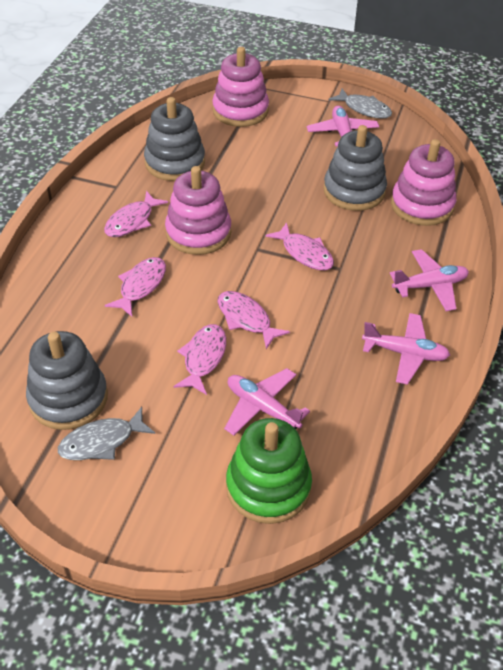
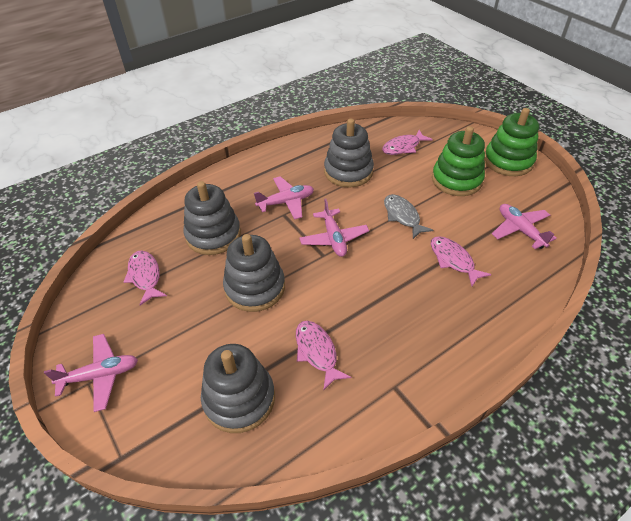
green stacking toy: [226,418,312,524] = 1 -> [432,126,485,196] [484,108,539,176] = 2
grey fish: [58,407,155,460] [329,89,392,119] = 2 -> [384,194,433,239] = 1
grey stacking toy: [26,331,108,430] [144,97,205,181] [323,125,387,211] = 3 -> [183,181,241,255] [201,344,275,433] [223,234,285,312] [324,119,374,188] = 4
pink fish: [104,191,168,237] [105,257,166,316] [174,324,226,395] [217,291,290,349] [265,222,334,270] = 5 -> [124,251,167,305] [296,321,351,391] [382,130,433,155] [431,236,491,286] = 4
pink stacking toy: [165,166,231,255] [212,47,269,127] [391,139,456,226] = 3 -> none = 0

